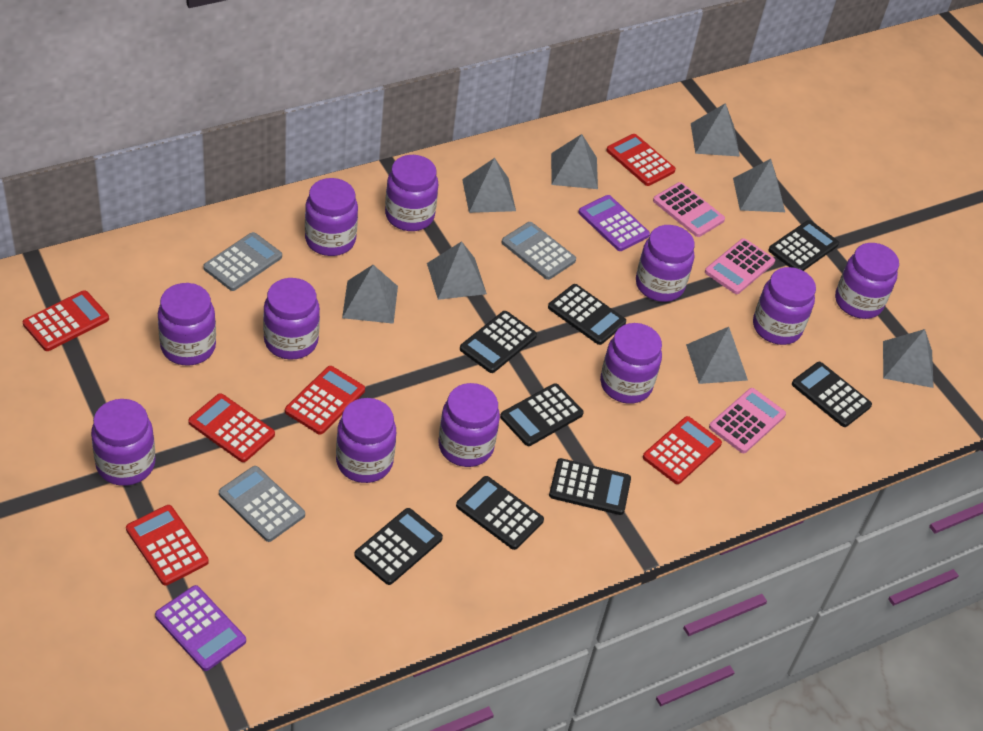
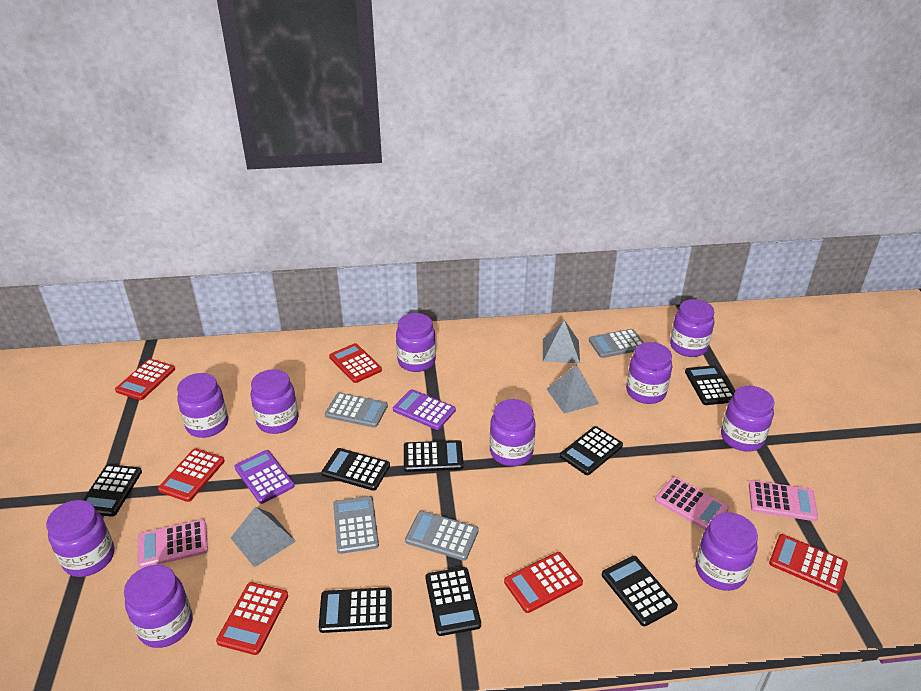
grey calculator: [203,232,282,291] [219,466,305,542] [501,222,576,280] = 3 -> [325,393,388,428] [333,496,379,554] [405,511,479,561] [589,329,644,358] = 4
grey pyramid: [342,265,398,324] [427,241,487,300] [462,158,516,213] [551,134,598,189] [686,327,748,384] [691,103,740,156] [733,159,785,212] [883,329,934,388] = 8 -> [231,506,296,568] [543,320,580,363] [547,365,599,414] = 3
purple jar: [91,399,155,486] [158,283,216,366] [263,278,320,360] [305,178,358,256] [336,398,396,483] [385,155,438,231] [438,383,500,467] [600,323,662,404] [636,225,695,302] [753,267,816,345] [835,243,899,319] = 11 -> [46,500,114,577] [124,565,193,648] [177,373,228,438] [250,369,299,434] [396,313,436,372] [490,399,536,466] [626,342,672,404] [670,299,715,357] [696,512,758,591] [721,386,775,452] = 10

